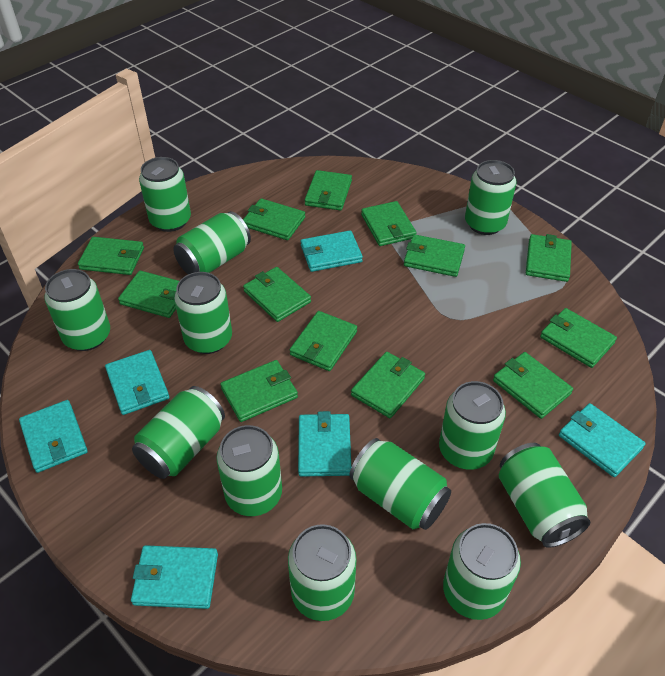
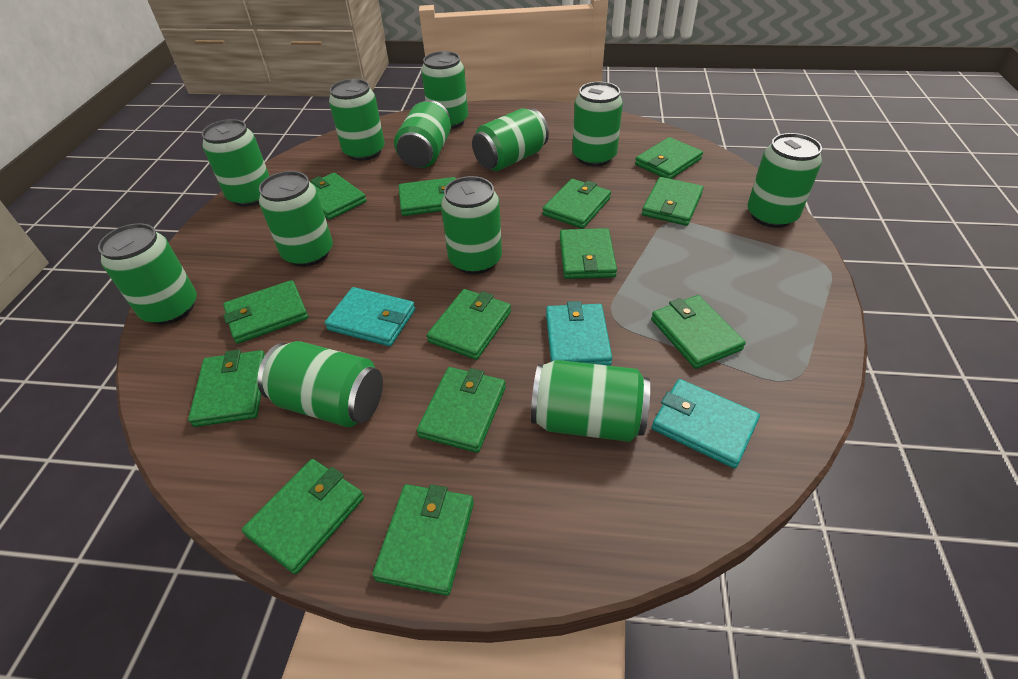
turquoise wallet: [19,400,88,473] [105,350,169,415] [131,545,218,609] [298,411,351,477] [301,230,363,272] [559,403,646,477] = 6 -> [325,287,415,346] [546,301,612,366] [652,379,760,469] = 3

